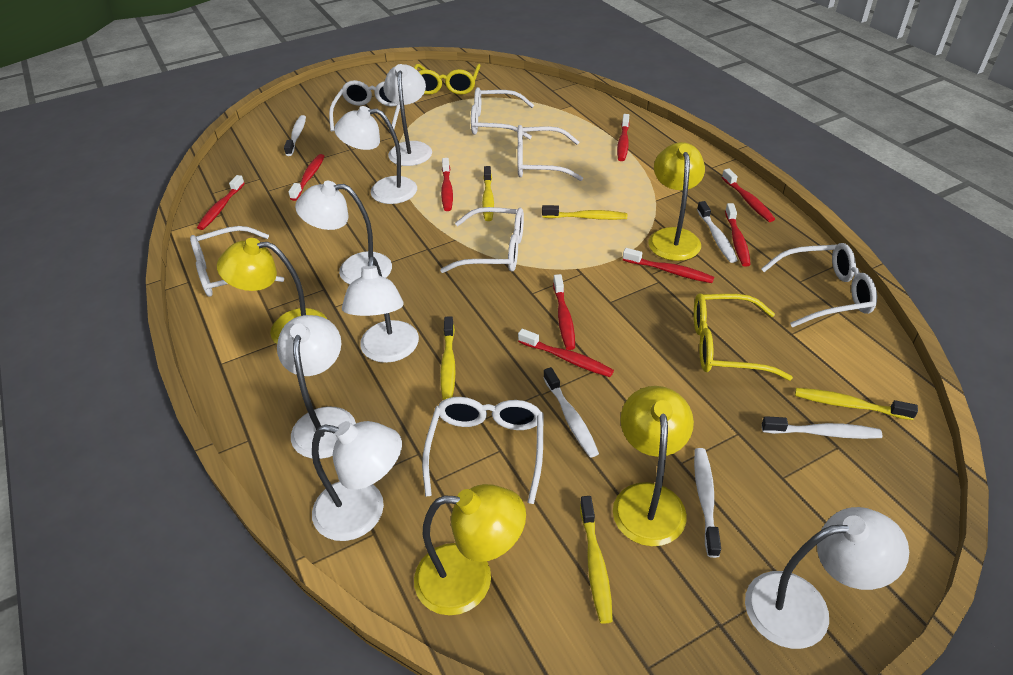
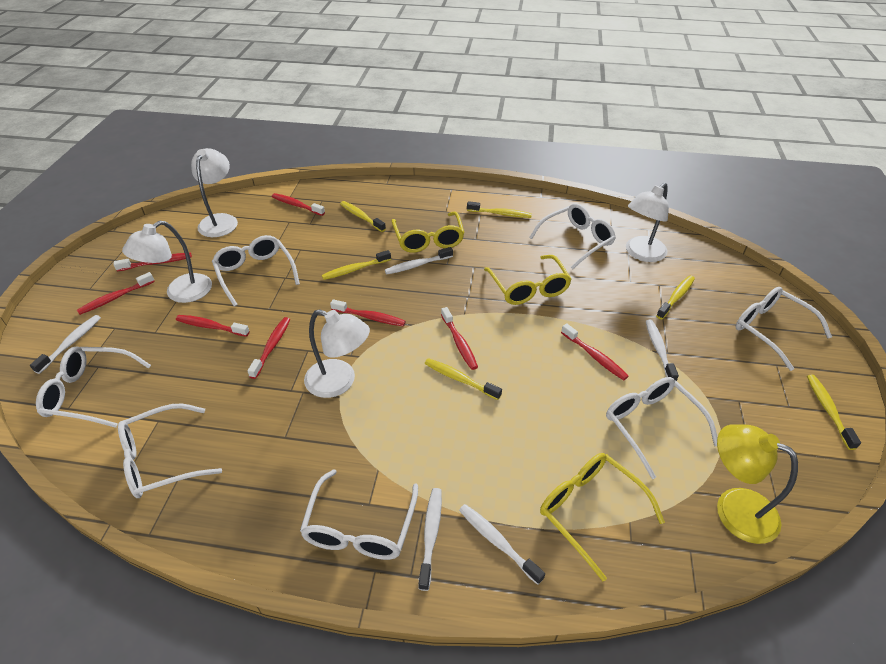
red toothbrush: [197,175,245,230] [288,154,325,201] [441,158,453,211] [518,329,614,377] [553,274,575,350] [617,114,630,161] [623,248,714,283] [722,168,775,222] [725,203,751,267] = 9 -> [77,272,155,315] [114,253,192,271] [176,315,250,337] [247,317,290,379] [272,193,325,216] [330,299,406,326] [441,307,478,370] [561,323,629,380] = 8
white lamp: [277,315,356,459] [295,181,392,285] [312,421,402,541] [334,106,417,204] [342,256,419,363] [383,64,432,166] [745,507,909,649] = 7 -> [122,221,212,303] [191,148,238,237] [304,309,370,398] [626,183,669,262] = 4
yellow glasses: [414,64,481,95] [694,293,793,381] = 2 -> [391,211,465,253] [484,255,572,305] [540,453,665,581] = 3
yellow lamp: [217,238,327,344] [414,484,526,615] [613,386,694,546] [648,142,705,261] = 4 -> [717,424,798,544] = 1
yellow toothbrush: [440,316,456,400] [482,166,494,221] [542,205,627,220] [580,496,613,624] [795,388,918,420] = 5 -> [322,250,391,280] [340,201,386,232] [424,358,502,400] [467,201,532,218] [656,276,695,319] [807,375,861,450] = 6

